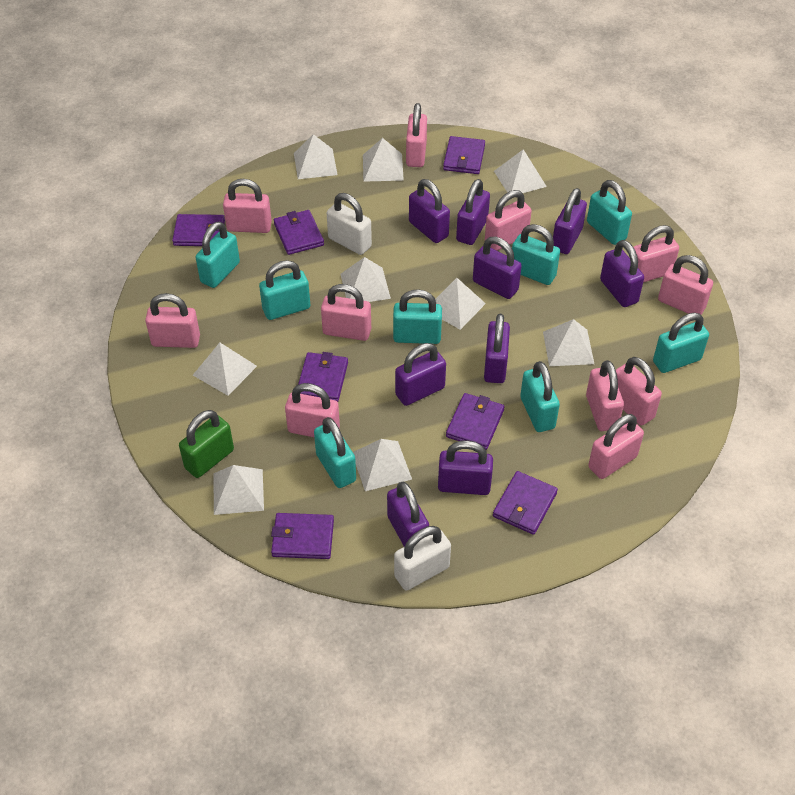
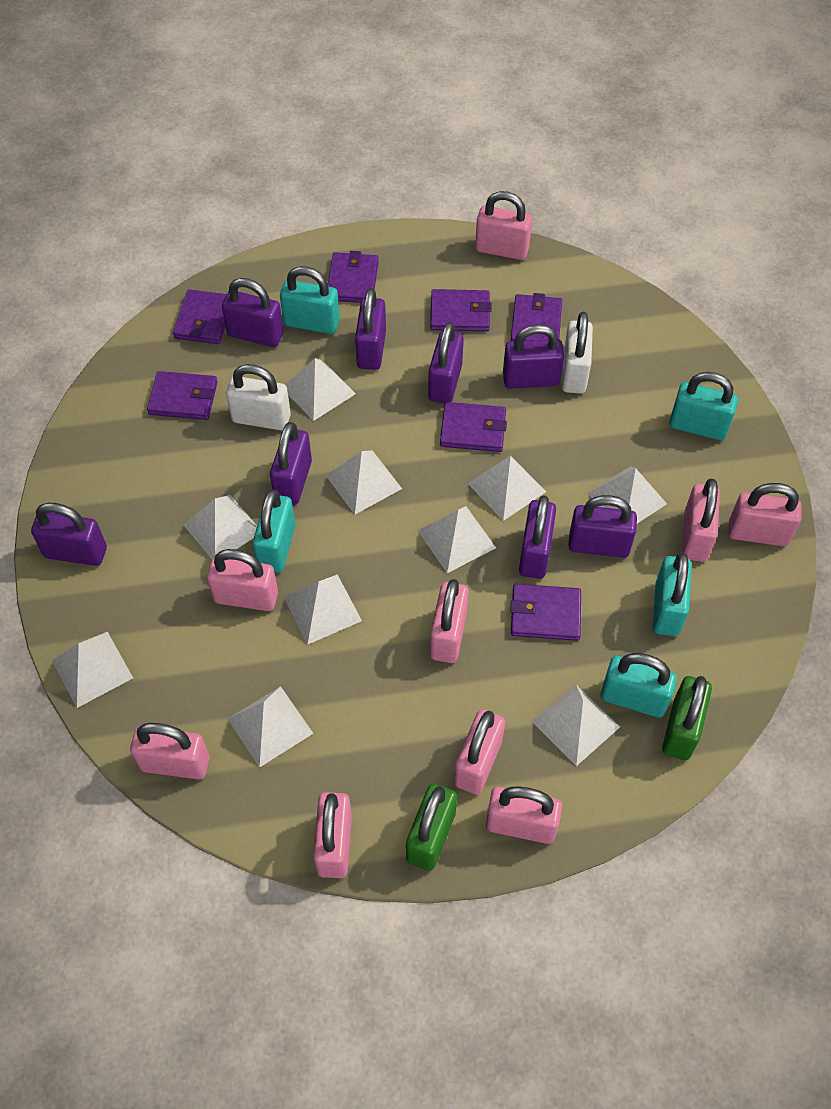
green padlock: [179,410,234,478] = 1 -> [406,783,457,871] [662,676,712,760] = 2
pink padlock: [145,293,200,348] [223,179,272,233] [285,383,340,437] [321,284,371,341] [406,103,427,167] [485,190,532,251] [586,360,624,431] [588,414,644,479] [616,357,662,425] [633,225,679,282] [658,255,713,315] = 11 -> [130,723,210,779] [207,549,278,611] [313,792,352,878] [430,579,469,663] [454,709,505,794] [475,191,532,260] [486,787,562,844] [682,479,720,562] [728,483,802,546] = 9
purple padlock: [387,482,429,547] [395,343,446,406] [409,179,450,243] [438,440,493,495] [456,179,490,245] [473,237,522,299] [484,314,510,383] [553,188,587,254] [600,240,644,307] = 9 -> [31,503,107,566] [222,278,284,347] [270,422,312,505] [355,288,386,370] [428,322,464,404] [503,324,564,389] [519,495,556,579] [568,495,637,558] = 8
turquoise padlock: [196,222,240,288] [259,260,310,320] [314,417,356,488] [393,289,442,344] [512,224,560,285] [520,361,560,432] [587,180,632,245] [653,313,709,373] = 8 -> [253,489,295,573] [280,266,340,334] [600,653,677,718] [653,552,691,636] [669,372,738,440] = 5
white pyramid: [193,343,257,396] [214,465,264,515] [294,134,338,179] [341,257,391,302] [353,439,412,491] [363,138,404,182] [435,278,486,330] [494,149,547,193] [543,319,594,366] = 9 -> [52,632,133,708] [183,495,257,559] [228,686,314,768] [284,574,362,645] [285,358,356,421] [325,450,402,514] [417,506,496,573] [467,456,546,521] [532,684,620,766] [588,466,667,523] = 10

